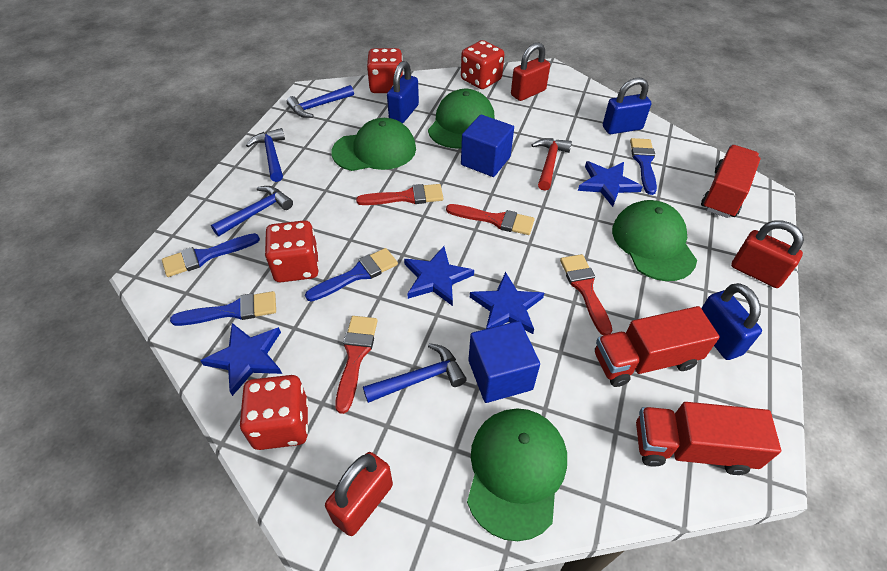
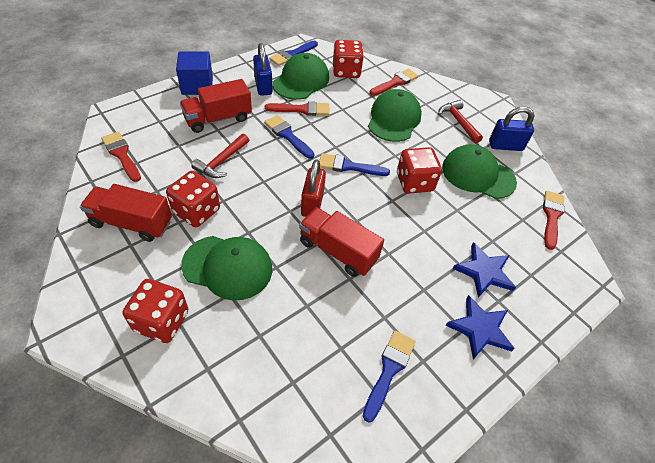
blue cube: [461,114,514,177] [468,321,540,403] = 2 -> [176,51,213,95] = 1
blue hammer: [211,186,293,236] [246,128,285,182] [286,85,354,118] [363,343,467,403] = 4 -> none = 0
blue padlock: [387,61,419,123] [603,78,651,134] [701,283,762,360] = 3 -> [253,43,273,96] [489,106,535,151] = 2
blue star: [200,323,282,396] [404,246,474,306] [470,272,544,334] [578,161,643,207] = 4 -> [445,295,515,360] [453,242,516,298] = 2
red hammer: [532,138,572,191] = 1 -> [191,134,249,178] [438,100,483,143] = 2
red padlock: [325,452,393,536] [511,42,550,101] [731,220,804,288] = 3 -> [301,159,326,217] = 1

